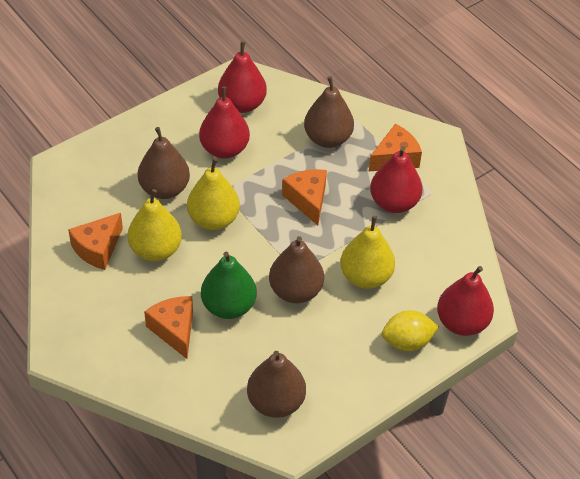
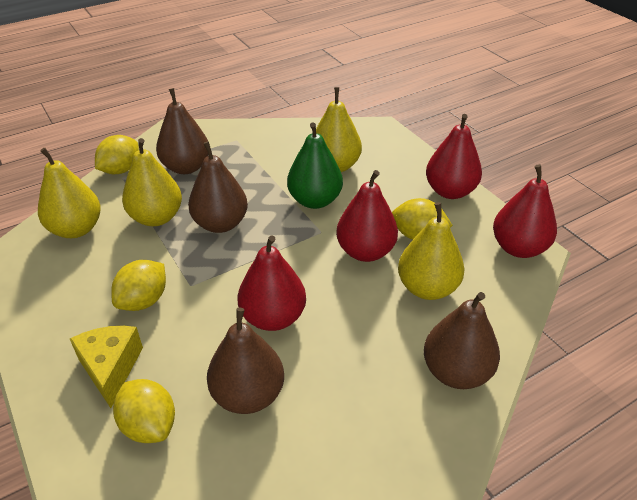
orange cheese: [68,213,123,270] [144,296,193,359] [282,169,327,225] [369,124,422,171] = 4 -> none = 0
yellow cheese: none = 0 -> [70,326,143,408] = 1
yellow lemon: [381,310,439,351] = 1 -> [95,135,139,174] [111,260,166,311] [113,379,175,443] [392,198,453,240] = 4
yellow pear: [127,189,182,261] [187,158,240,230] [340,216,395,289] = 3 -> [38,147,101,238] [122,138,182,226] [316,87,362,172] [398,202,464,300] = 4

